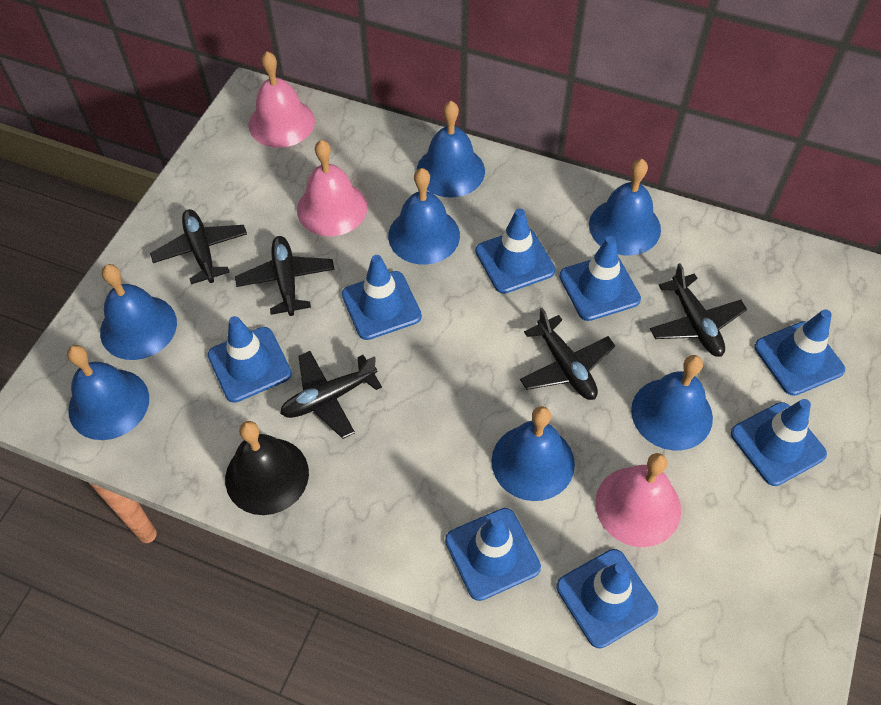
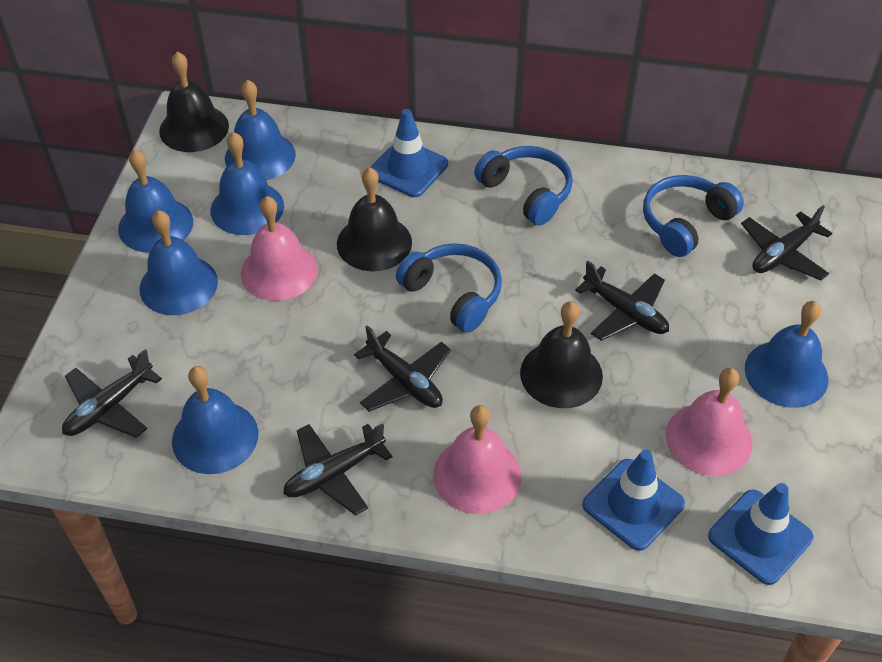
black bell: [225,421,309,515] = 1 -> [159,52,229,152] [337,167,412,271] [520,301,603,408] = 3
blue bell: [67,345,149,440] [100,264,177,360] [388,168,460,265] [417,101,485,197] [491,406,575,501] [589,159,661,256] [631,355,713,450] = 7 -> [118,149,193,253] [140,210,218,315] [172,366,258,474] [211,132,284,235] [225,80,296,180] [745,301,828,408] = 6
blue headphones: none = 0 -> [396,243,502,333] [474,146,573,226] [643,175,744,257] = 3
blue traffic cone: [208,316,292,403] [342,255,422,340] [445,508,541,601] [476,208,555,294] [556,549,658,648] [559,236,641,321] [731,399,827,486] [754,309,845,396] = 8 -> [370,109,448,197] [582,450,685,551] [708,483,813,585] = 3

